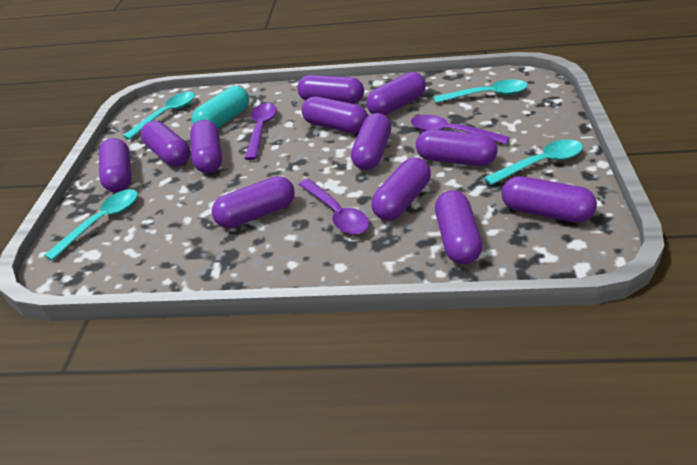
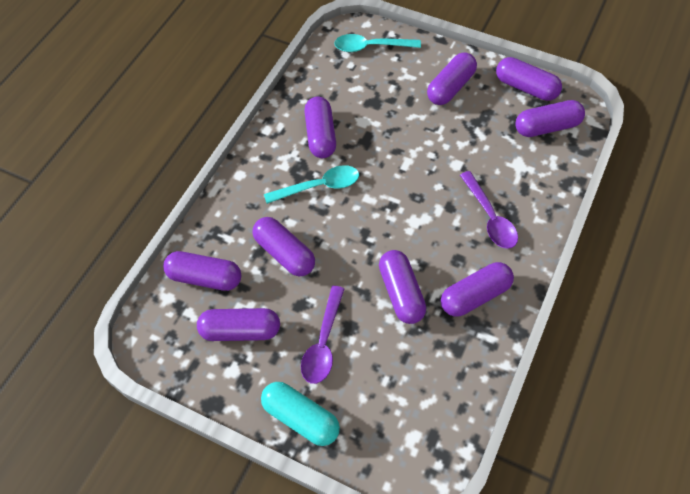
purple capsule: [99,138,132,192] [141,121,190,167] [190,120,222,173] [212,176,295,228] [297,75,364,104] [302,97,368,133] [351,113,391,170] [366,72,426,115] [371,157,431,221] [416,129,498,166] [435,190,483,264] [501,176,597,223] = 12 -> [163,251,241,291] [197,308,280,341] [253,217,315,277] [304,97,336,158] [379,250,426,324] [427,52,477,105] [441,262,514,317] [496,57,562,101] [515,100,585,137] = 9
purple spoon: [245,103,277,160] [299,179,369,235] [411,115,510,144] = 3 -> [301,286,344,384] [460,171,518,249] = 2
turquoise spoon: [44,189,138,261] [123,92,195,140] [433,79,528,103] [484,139,583,185] = 4 -> [264,165,359,204] [334,34,421,52] = 2

